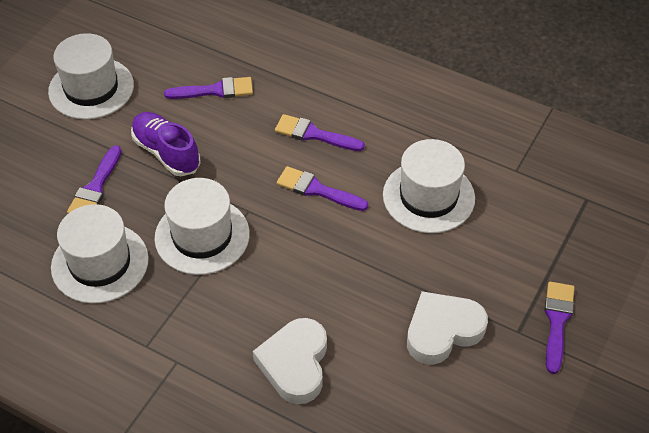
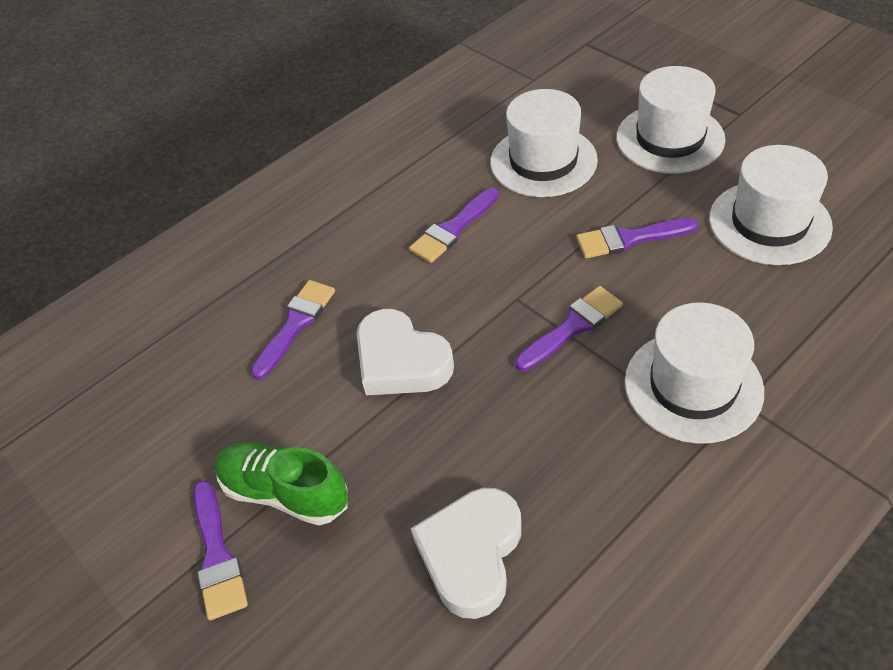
green shoe: none = 0 -> [215,442,348,525] = 1
purple shoe: [131,112,201,176] = 1 -> none = 0

